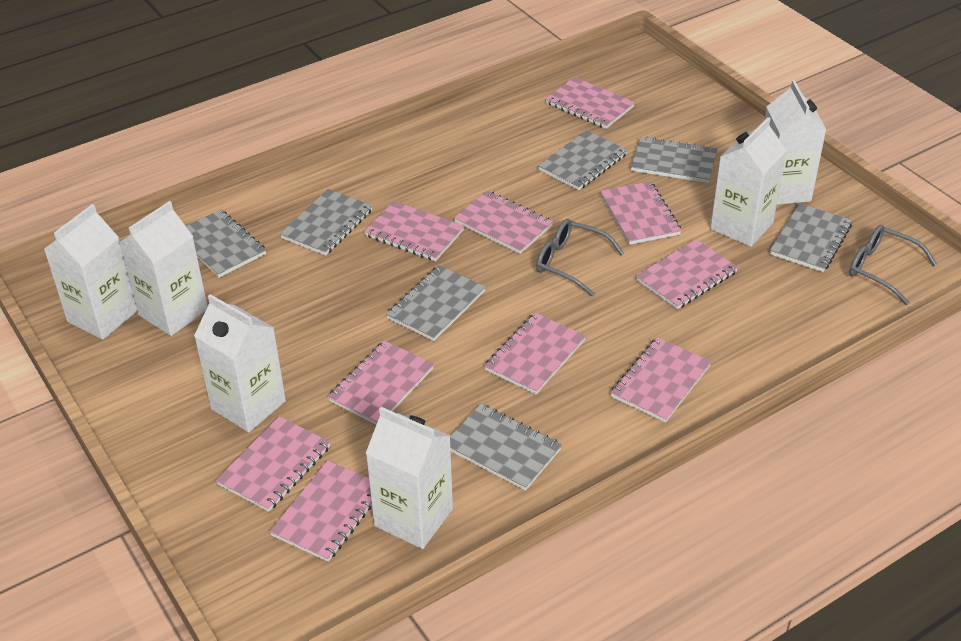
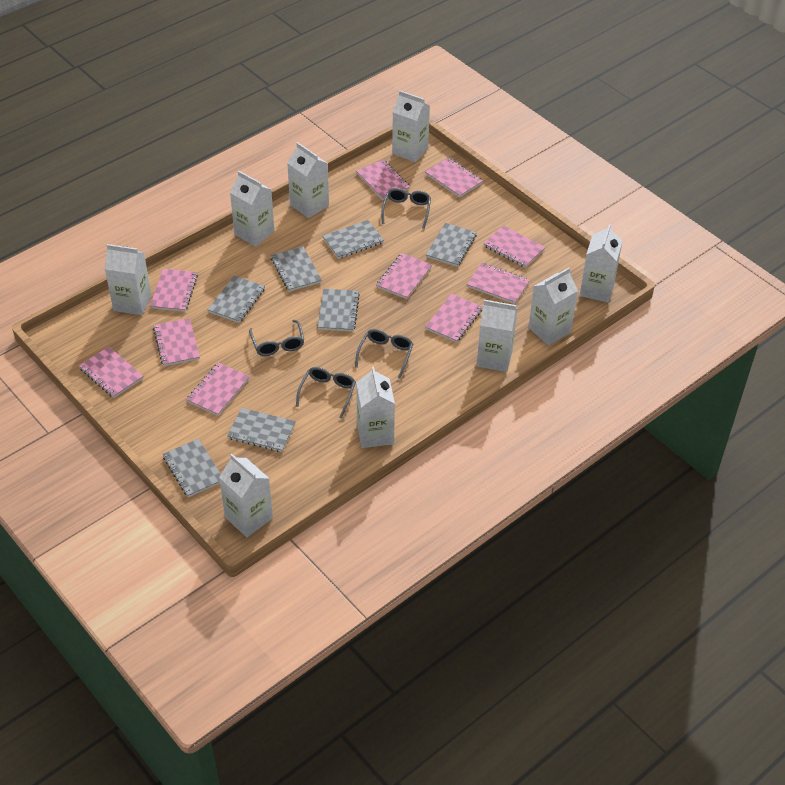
grey glasses: [536,219,624,297] [849,225,937,305] = 2 -> [249,320,304,356] [296,367,356,418] [355,329,413,379] [381,188,431,229] = 4
white carton: [44,204,137,340] [119,201,208,336] [194,294,286,432] [366,407,453,549] [710,117,787,247] [764,80,826,205] = 6 -> [105,244,151,315] [219,454,273,537] [230,171,274,247] [287,142,329,218] [356,367,395,448] [392,91,430,162] [477,300,518,372] [528,268,578,345] [580,224,623,303] = 9

